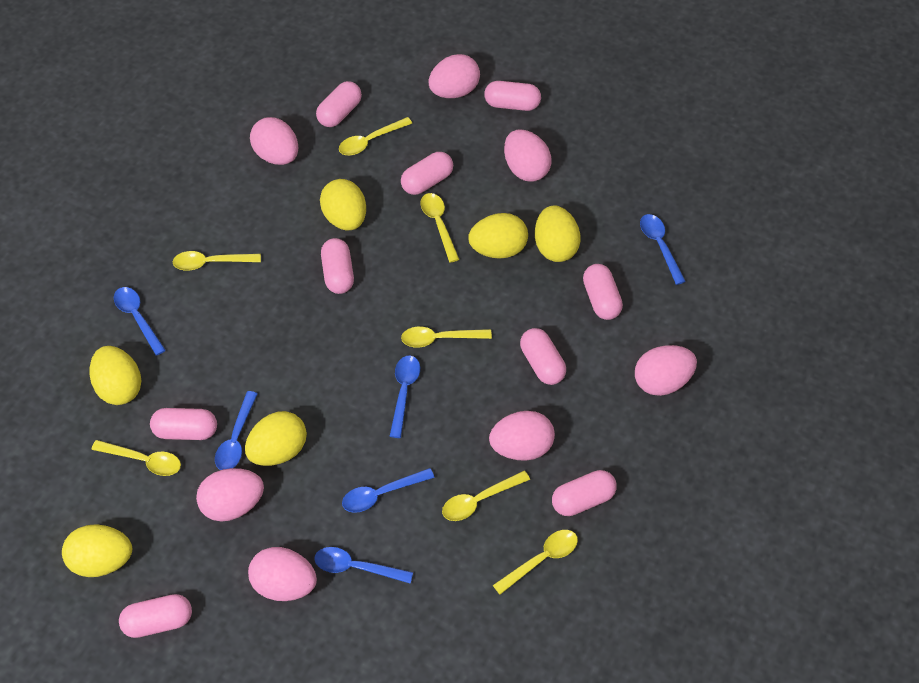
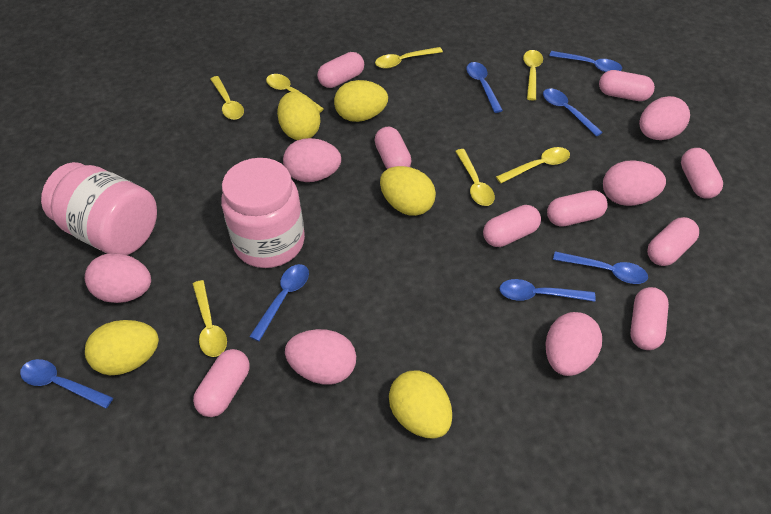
blue spoon: [114,287,166,356] [215,391,258,470] [314,547,413,584] [342,468,435,513] [390,355,420,438] [640,214,686,285] = 6 -> [20,359,113,409] [249,264,309,341] [466,62,503,113] [499,279,596,302] [543,88,603,136] [549,51,622,72] [553,251,648,284] = 7
pink egg: [196,468,264,522] [248,547,317,601] [250,117,299,165] [429,54,480,98] [489,411,555,461] [504,129,552,182] [635,345,697,396] = 7 -> [85,253,151,303] [283,138,341,182] [285,329,356,385] [546,312,602,376] [603,160,666,206] [639,96,690,140] = 6
pink jar: none = 0 -> [41,162,157,255] [221,158,305,268] = 2
yellow egg: [62,524,132,577] [90,346,142,405] [245,411,307,466] [320,179,366,230] [468,213,528,259] [535,206,581,262] = 6 -> [85,320,159,375] [277,92,321,140] [334,80,388,122] [380,166,436,216] [389,370,452,439] = 5

